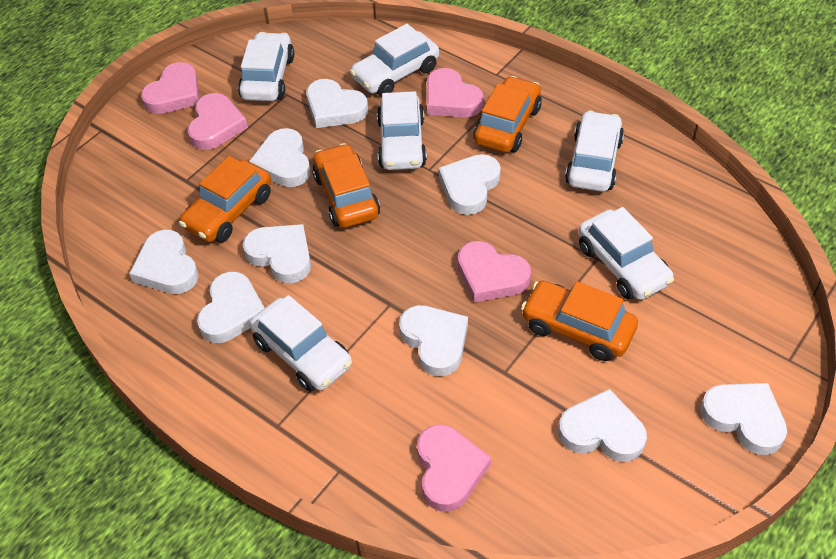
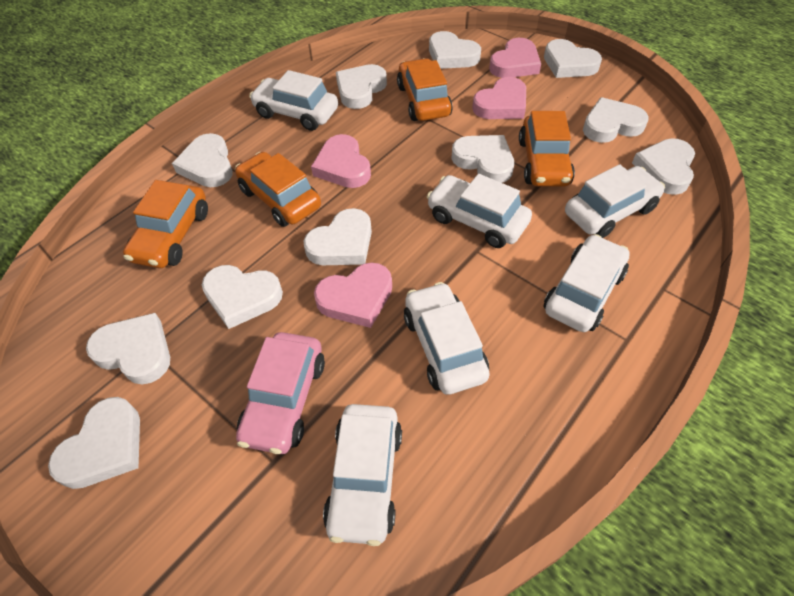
pink car: none = 0 -> [236,332,325,454] = 1
pink heart: [141,62,199,114] [187,93,248,150] [417,424,491,512] [427,68,484,118] [458,241,531,302] = 5 -> [311,134,371,188] [314,262,392,328] [472,77,526,119] [489,38,541,78] = 4
white heart: [129,230,199,294] [197,272,265,343] [243,224,311,283] [249,128,310,187] [306,79,368,128] [399,305,468,376] [439,154,501,215] [558,389,647,462] [700,383,787,455] = 9 -> [48,397,140,489] [86,313,170,384] [172,133,233,187] [202,265,283,329] [304,208,372,265] [336,64,387,109] [429,31,481,69] [451,135,514,183] [544,39,602,78] [583,97,649,143] [632,138,695,195] = 11

